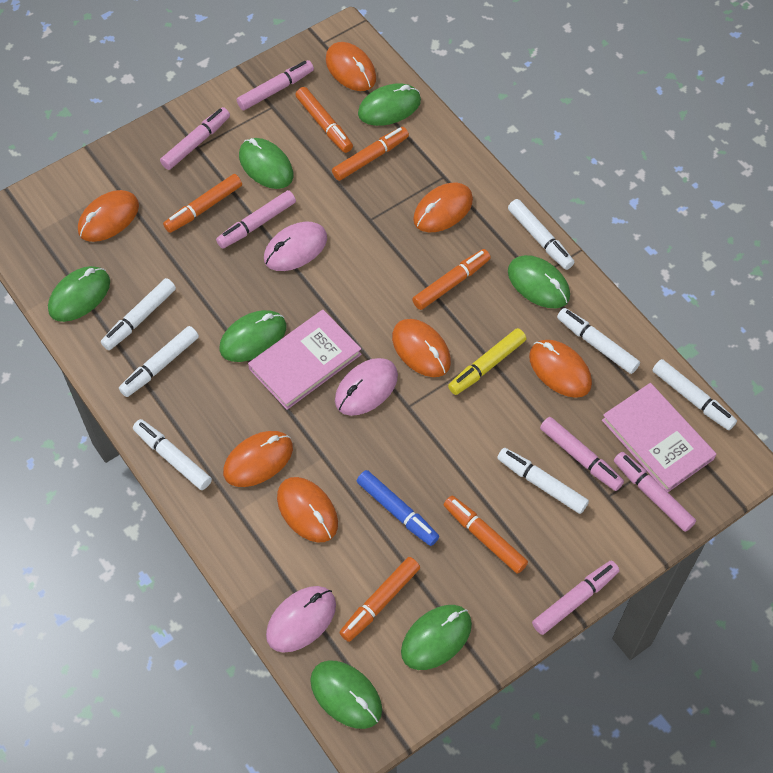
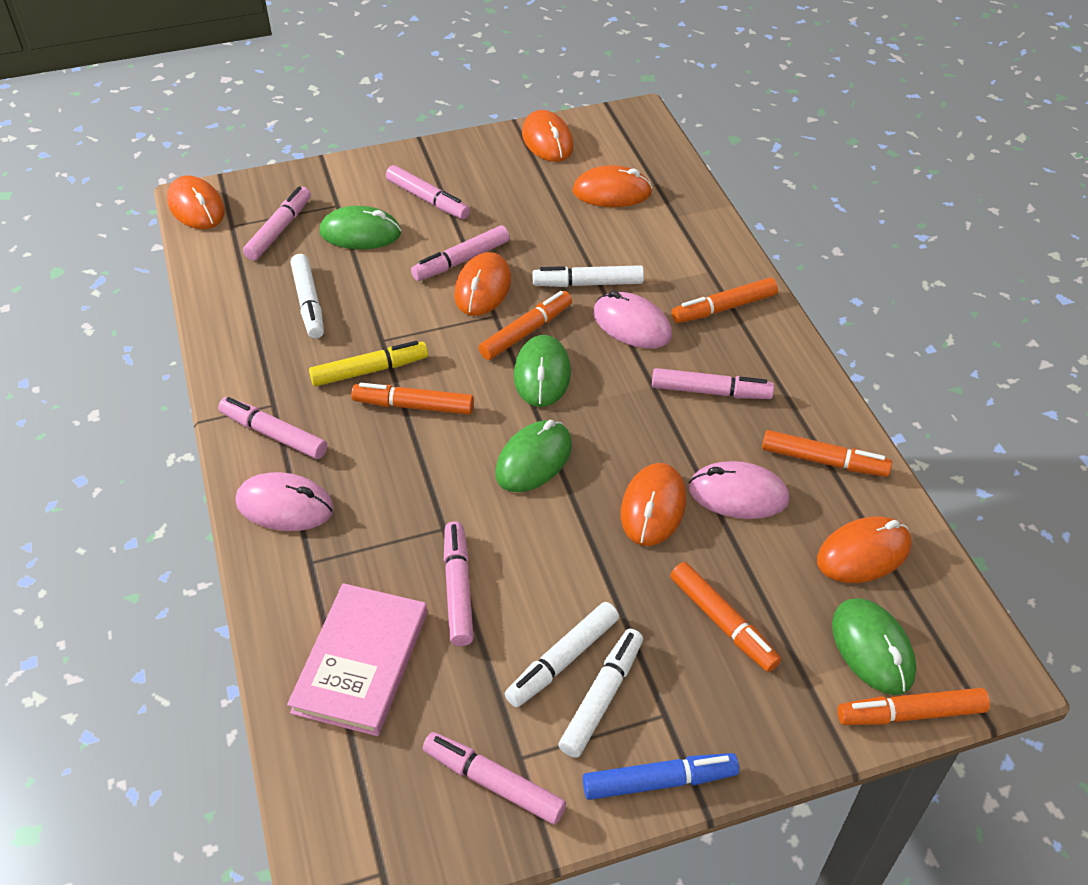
green mouse: [48,266,110,322] [219,310,286,362] [239,138,293,189] [310,660,382,729] [358,84,421,126] [401,605,472,670] [508,255,570,308] = 7 -> [320,206,401,249] [495,420,572,492] [514,335,571,407] [832,598,917,695] = 4
orange mouse: [78,190,139,242] [223,431,293,487] [277,477,338,542] [326,42,376,91] [392,319,451,377] [413,182,473,232] [529,340,592,398] = 7 -> [167,176,225,229] [454,252,511,316] [522,110,574,162] [572,165,652,207] [621,463,686,546] [817,517,912,583] = 6
pink book: [248,310,362,410] [602,383,716,492] = 2 -> [287,583,427,736] = 1
pink marker: [160,107,230,170] [216,190,296,249] [237,60,314,110] [532,561,619,635] [540,417,624,491] [614,452,696,532] = 6 -> [218,397,327,459] [243,186,311,261] [386,165,470,219] [411,226,510,281] [423,732,566,825] [444,521,474,646] [652,368,774,399] = 7
white marker: [101,278,176,350] [119,326,199,397] [133,419,212,490] [497,448,589,514] [508,199,574,270] [557,308,640,374] [652,359,737,430] = 7 -> [291,254,324,338] [505,602,619,707] [532,265,644,287] [558,629,643,758] = 4

